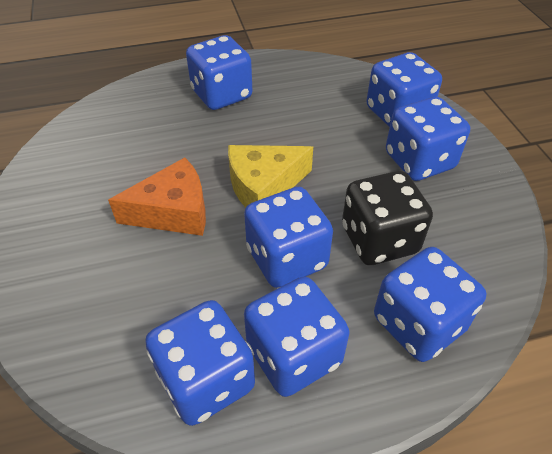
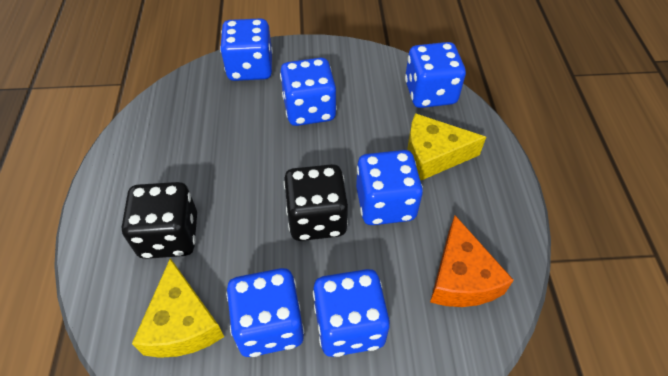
black dice: [342,171,433,265] = 1 -> [122,182,197,259] [284,164,348,241] = 2
blue dice: [145,300,255,426] [186,35,253,110] [244,187,333,288] [244,277,349,397] [367,52,442,127] [374,247,486,362] [386,97,470,181] = 7 -> [220,18,273,81] [226,268,304,357] [280,58,337,126] [313,269,390,357] [356,150,423,225] [405,42,466,108] = 6
yellow cheese: [228,145,313,207] = 1 -> [132,258,224,358] [407,113,486,181] = 2

